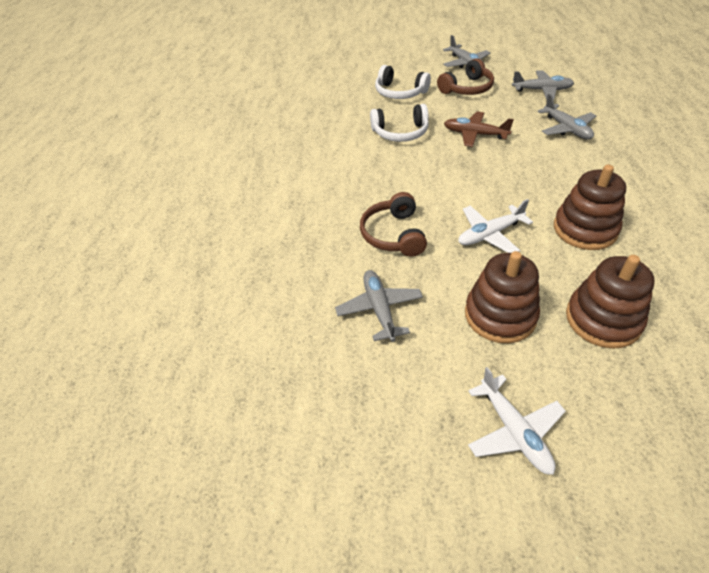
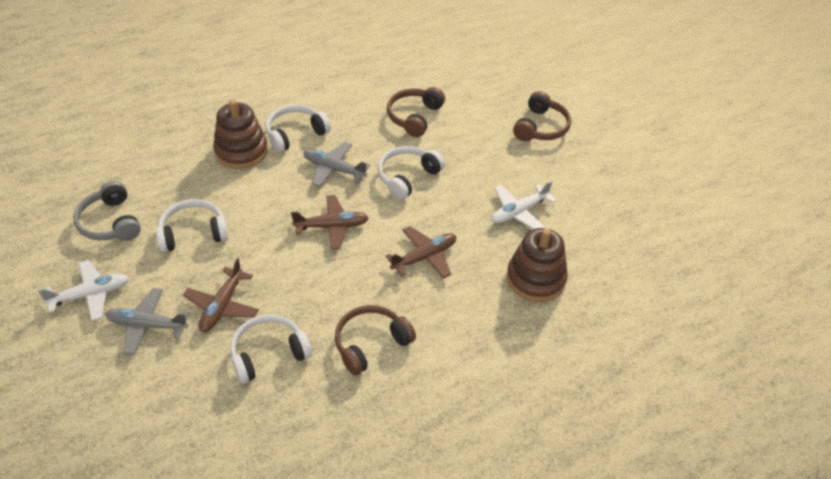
brown headphones: [360,192,427,256] [437,58,494,95] = 2 -> [335,305,416,375] [387,87,445,137] [513,91,571,141] = 3
brown plane: [444,112,514,147] = 1 -> [183,258,259,332] [291,195,368,250] [386,226,456,279] = 3
brown stacking toy: [465,251,540,343] [554,165,626,250] [566,255,655,349] = 3 -> [213,100,268,169] [507,228,568,302] = 2
grey headphones: none = 0 -> [73,181,141,241] = 1
grey plane: [335,270,423,342] [443,35,491,68] [512,70,574,100] [537,94,596,140] = 4 -> [105,288,190,355] [303,142,370,187] = 2
white headphones: [370,104,429,142] [375,65,431,99] = 2 -> [156,199,228,253] [230,315,312,384] [265,105,331,153] [378,146,445,200] = 4

